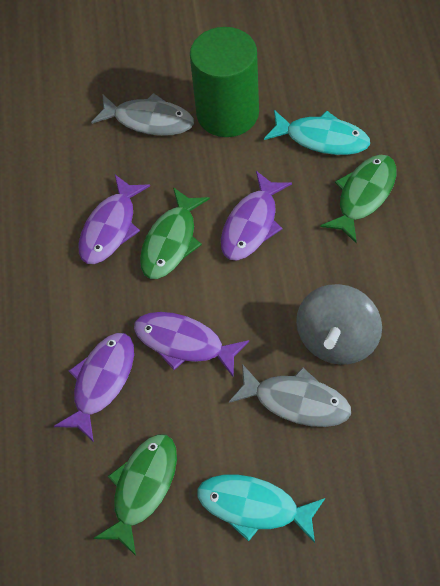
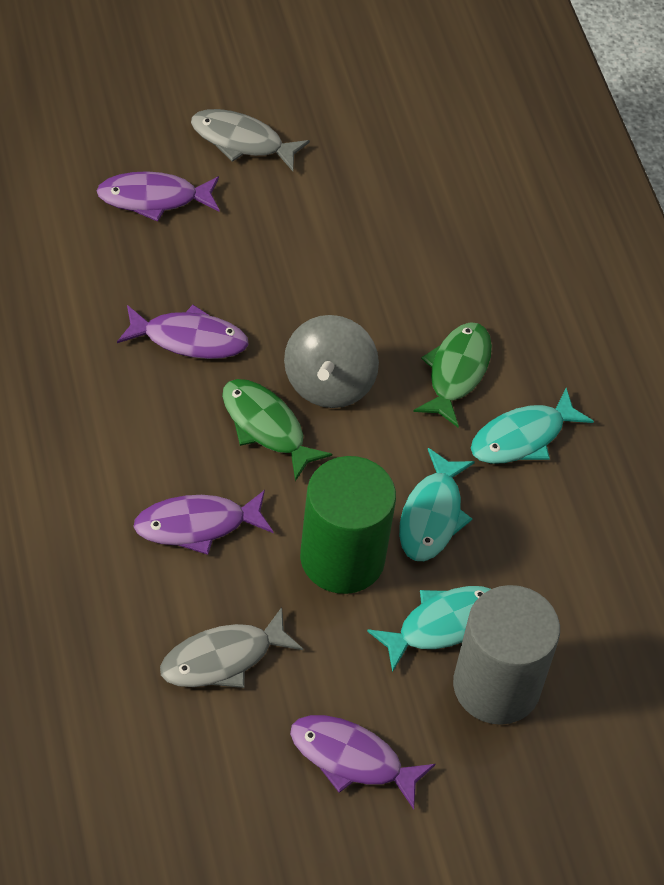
green fish: [93,434,177,556] [140,187,210,279] [320,155,396,243] = 3 -> [222,379,332,481] [413,322,492,427] = 2
grey cylinder: none = 0 -> [453,585,560,725] = 1
turquoise fish: [197,475,325,543] [264,110,370,155] = 2 -> [367,586,491,672] [399,448,475,561] [471,388,594,464] = 3

